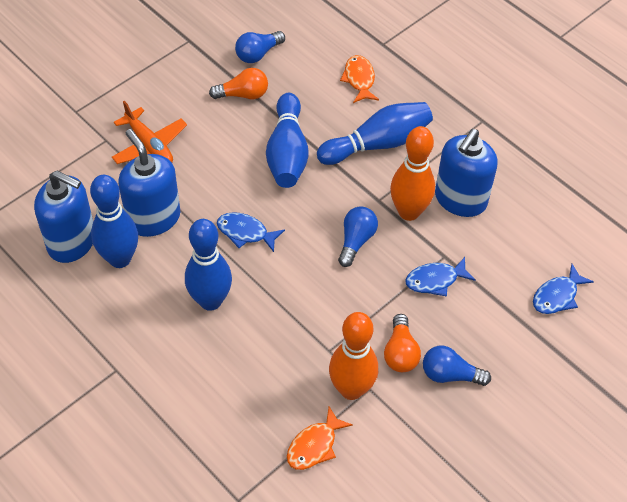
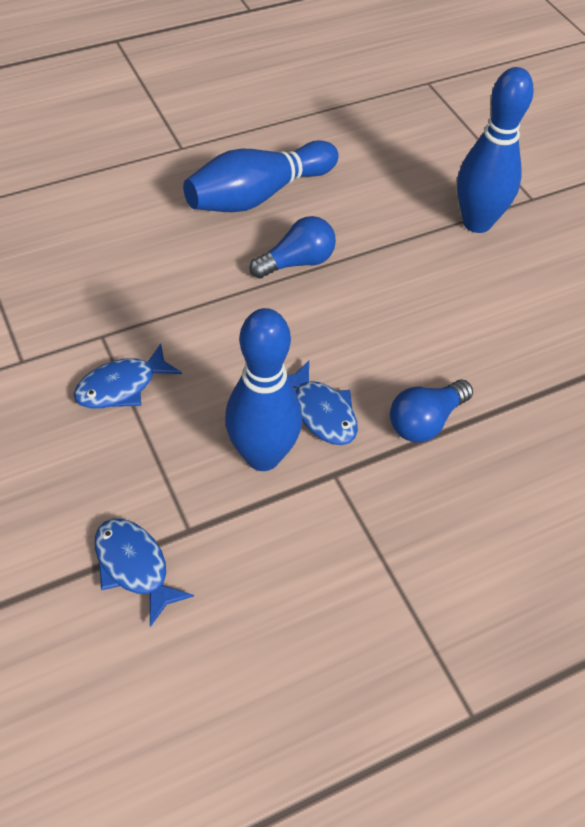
blue bowling pin: [90,175,138,268] [185,219,232,311] [266,93,309,188] [317,102,433,165] = 4 -> [183,140,339,212] [225,308,302,471] [457,67,534,233] = 3
blue light bulb: [235,31,285,63] [338,206,378,267] [423,346,491,386] = 3 -> [249,216,336,279] [390,379,473,442] = 2
blue soap dispenser: [34,171,93,263] [118,129,181,237] [435,129,498,217] = 3 -> none = 0
orange bowling pin: [329,312,378,400] [390,126,435,221] = 2 -> none = 0
orange fish: [287,406,353,470] [340,55,379,103] = 2 -> none = 0
orange light bulb: [209,68,268,99] [384,314,421,372] = 2 -> none = 0
orange plane: [112,101,187,164] = 1 -> none = 0

